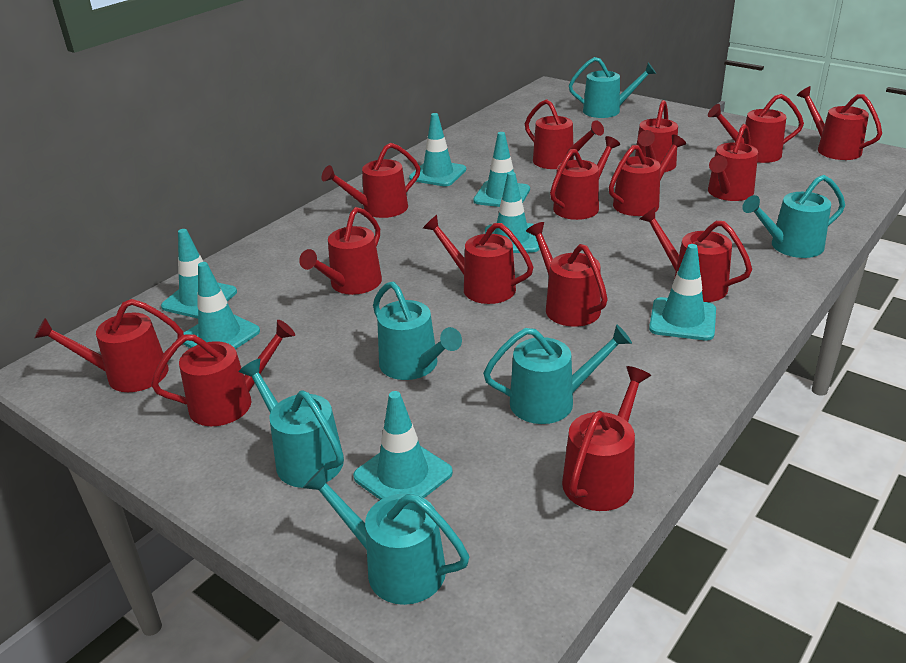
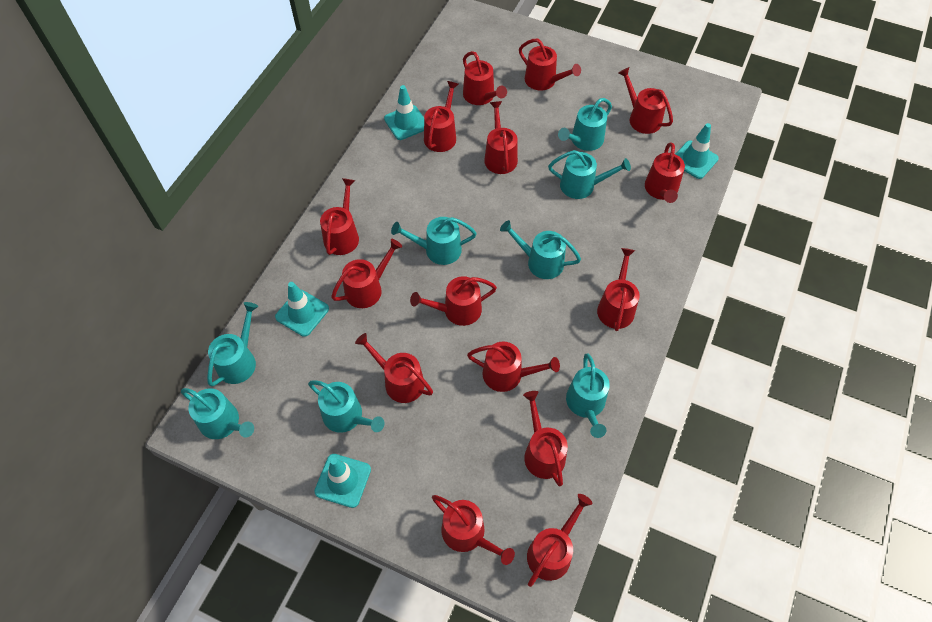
turquoise traffic cone: [161,229,237,319] [183,262,260,349] [353,391,453,500] [409,113,466,186] [473,132,530,207] [485,172,539,253] [649,244,716,341] = 7 -> [275,282,329,337] [314,454,371,508] [384,85,424,140] [676,123,719,179] = 4
turquoise watering can: [239,358,344,488] [303,466,469,605] [373,282,462,380] [483,325,632,424] [569,57,656,118] [742,175,845,258] = 6 -> [181,388,254,439] [207,302,258,386] [308,380,385,433] [391,217,477,265] [500,220,581,279] [548,150,631,199] [558,98,612,151] [566,354,610,438] = 8

